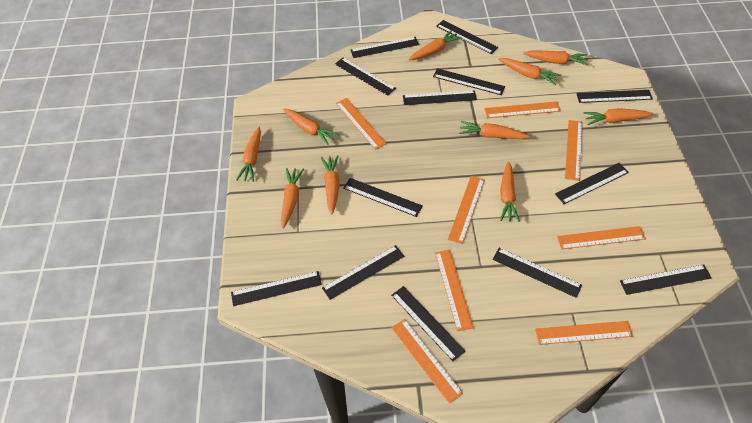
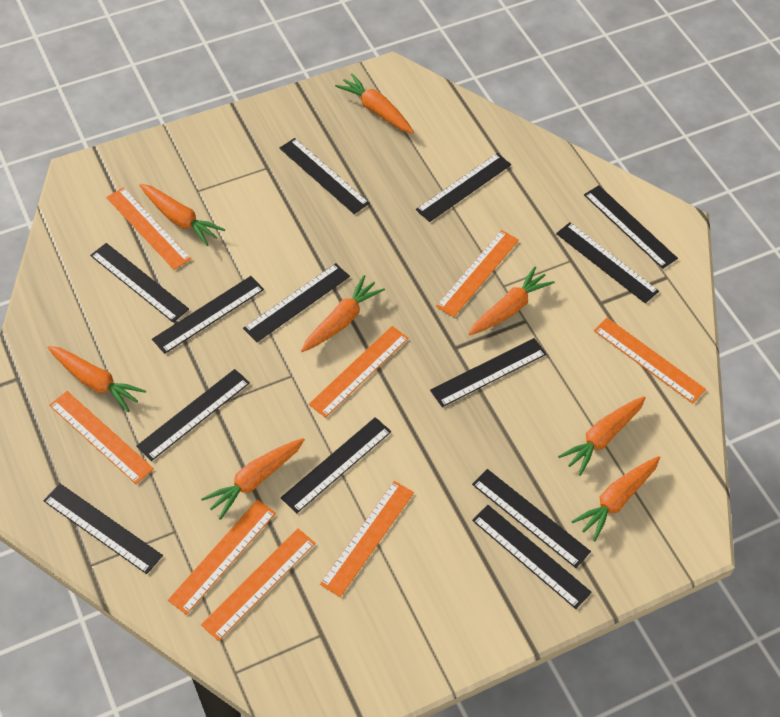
orange carrot: [236,127,261,182] [281,168,304,229] [283,108,339,145] [321,155,340,215] [408,30,462,61] [459,121,530,139] [498,58,561,85] [500,162,520,222] [523,51,588,65] [583,108,653,125] = 10 -> [47,346,146,412] [139,184,225,246] [201,438,305,520] [301,275,385,352] [335,73,414,134] [468,266,555,335] [558,396,646,476] [572,456,660,541] = 8

